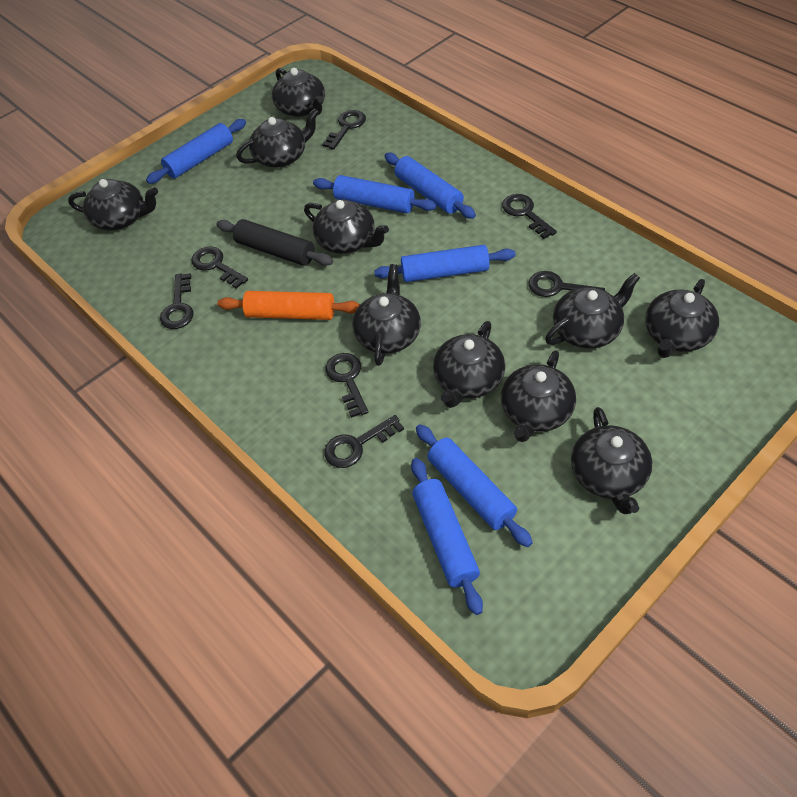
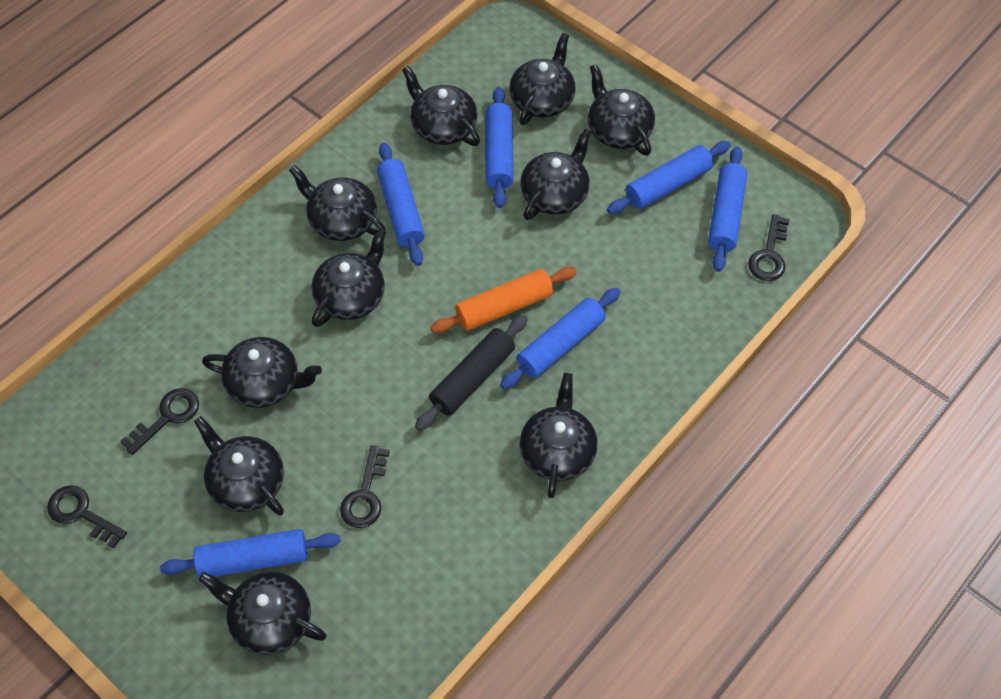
black key: [160,273,193,329] [192,247,248,289] [322,110,366,150] [324,415,404,468] [326,353,368,418] [502,194,557,239] [529,271,605,297] = 7 -> [47,485,127,548] [120,388,199,455] [340,445,390,528] [748,214,790,281] = 4

